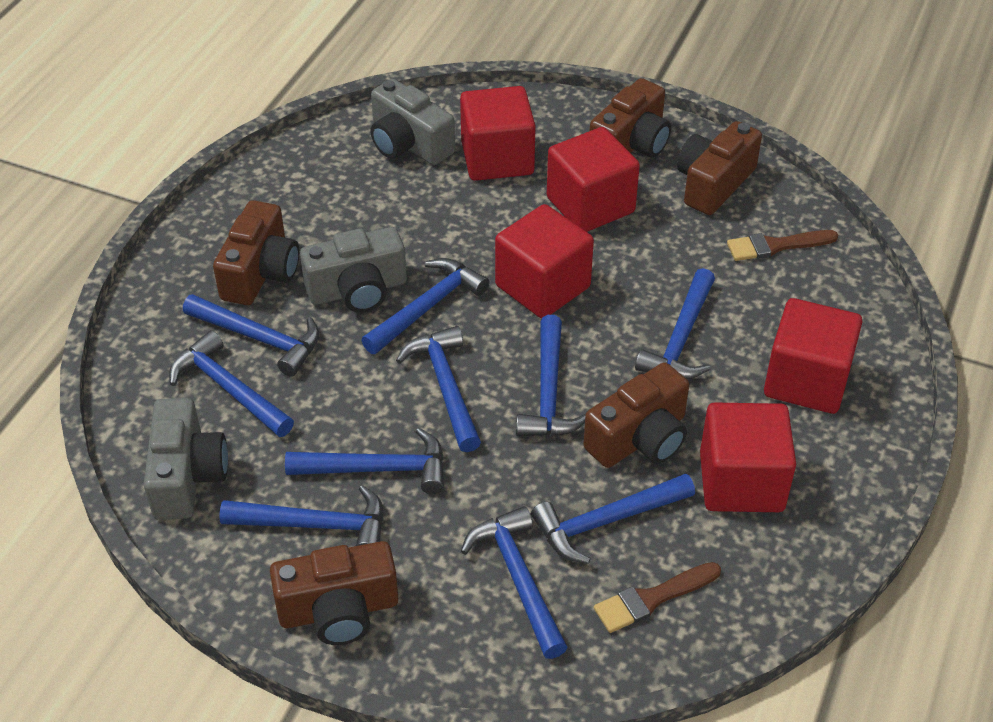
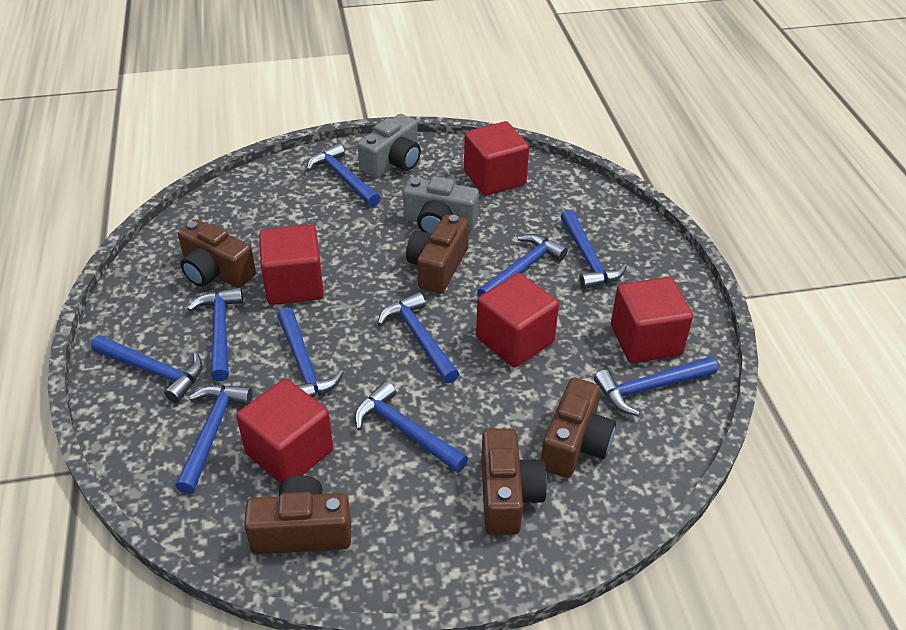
brown brush: [594,562,721,633] [727,230,838,261] = 2 -> none = 0
grey camera: [144,398,228,520] [300,227,407,312] [370,79,455,165] = 3 -> [358,114,421,178] [403,177,479,234] = 2

